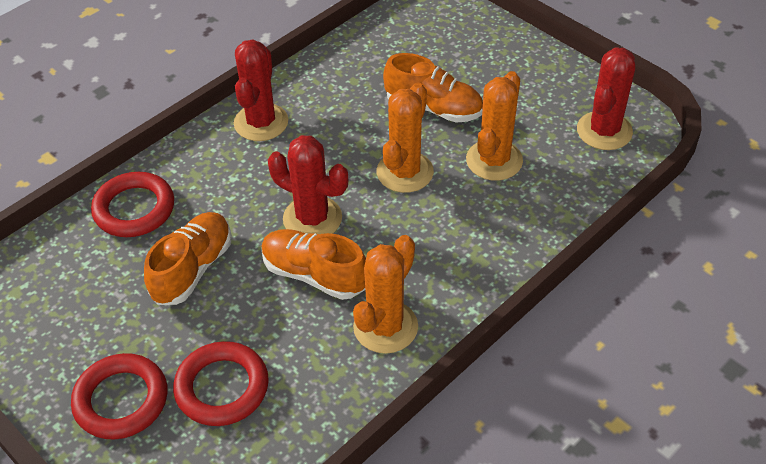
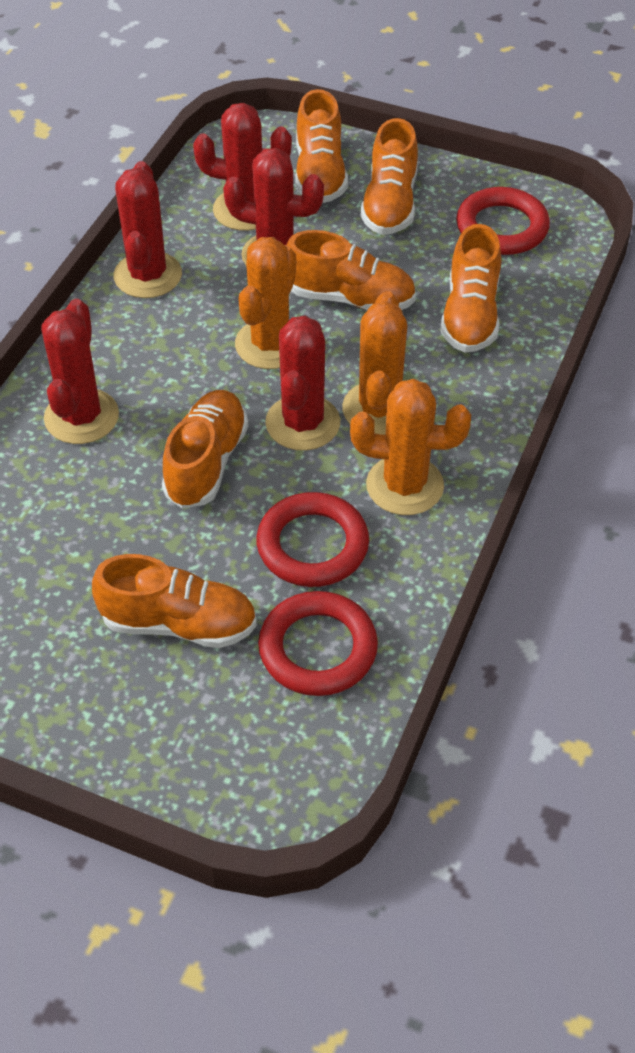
orange shoe: [144,212,232,305] [261,229,366,300] [383,53,483,123] = 3 -> [92,554,257,648] [162,390,249,508] [287,230,416,310] [295,89,348,203] [360,118,418,235] [440,224,501,353] = 6
red cactus: [234,39,288,141] [268,135,348,234] [577,47,635,150] = 3 -> [41,299,119,444] [113,161,182,298] [193,103,292,231] [223,148,324,265] [265,316,340,451] = 5

